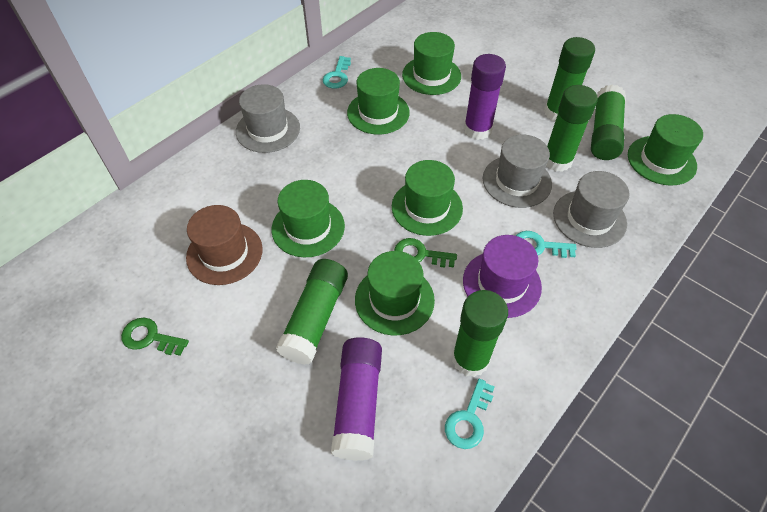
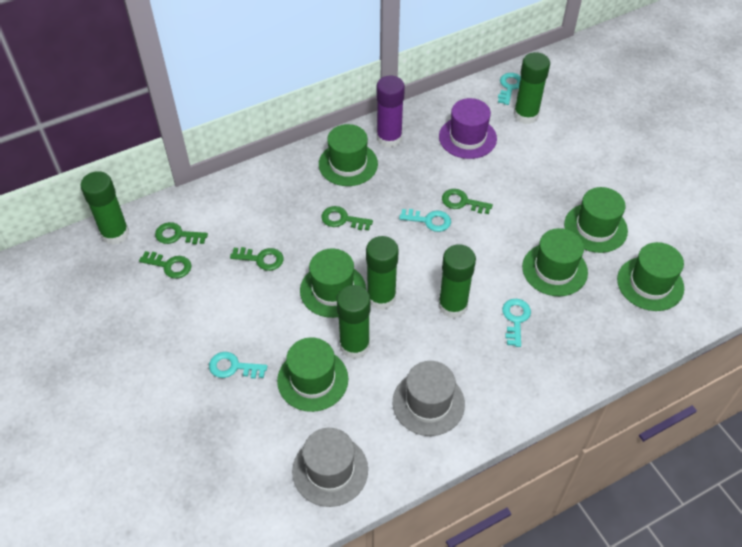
brown hat: [186,205,263,285] = 1 -> none = 0
green key: [121,318,189,356] [394,238,457,268] = 2 -> [139,251,191,279] [155,222,208,244] [230,247,284,271] [321,206,373,230] [442,189,493,214] = 5
grey hat: [236,84,300,153] [483,135,552,208] [553,171,630,248] = 3 -> [292,428,368,507] [393,361,465,436] = 2
purple glue stick: [331,337,382,461] [464,54,506,140] = 2 -> [376,76,405,148] = 1
turquoise key: [323,56,351,89] [445,379,495,449] [516,231,577,258] = 3 -> [209,352,267,379] [399,209,451,232] [498,73,521,105] [502,299,531,347] = 4

